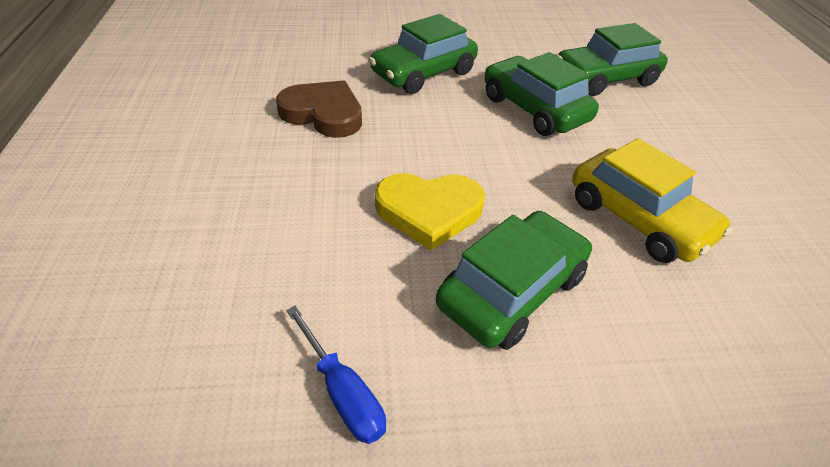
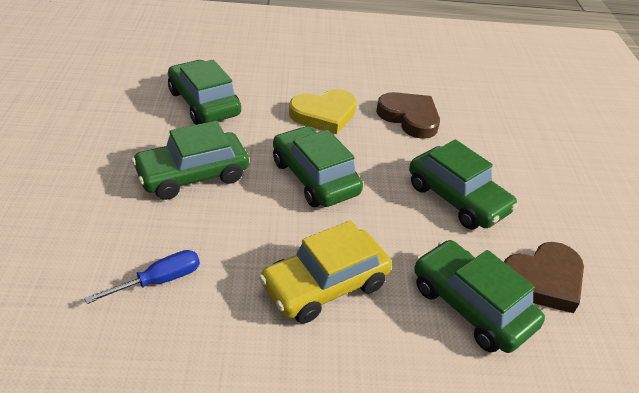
brown heart: [276,80,362,138] = 1 -> [376,92,440,139] [504,242,584,313] = 2
green car: [369,14,478,94] [436,211,592,350] [484,52,599,136] [558,23,668,96] = 4 -> [131,121,249,200] [168,60,241,125] [273,126,363,207] [409,140,518,230] [414,240,545,353] = 5

